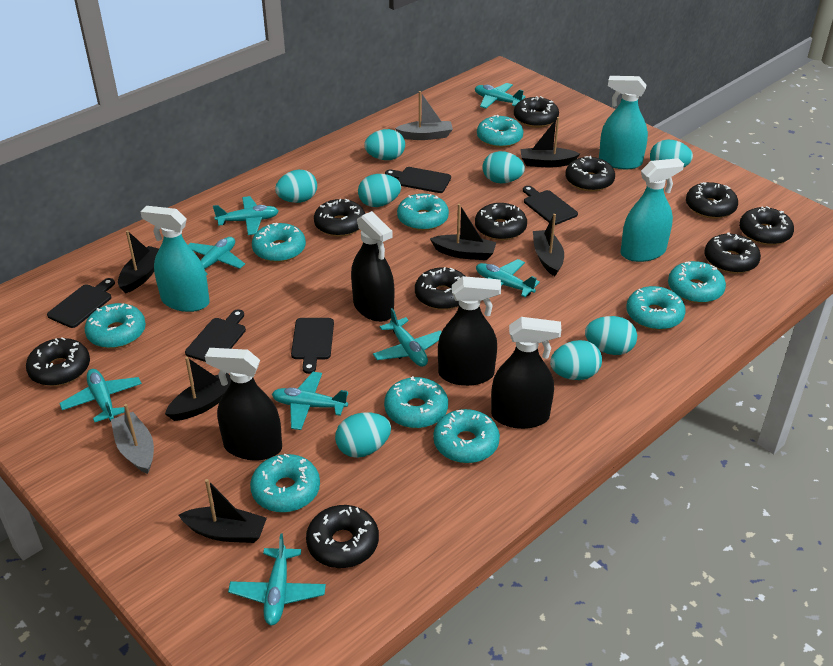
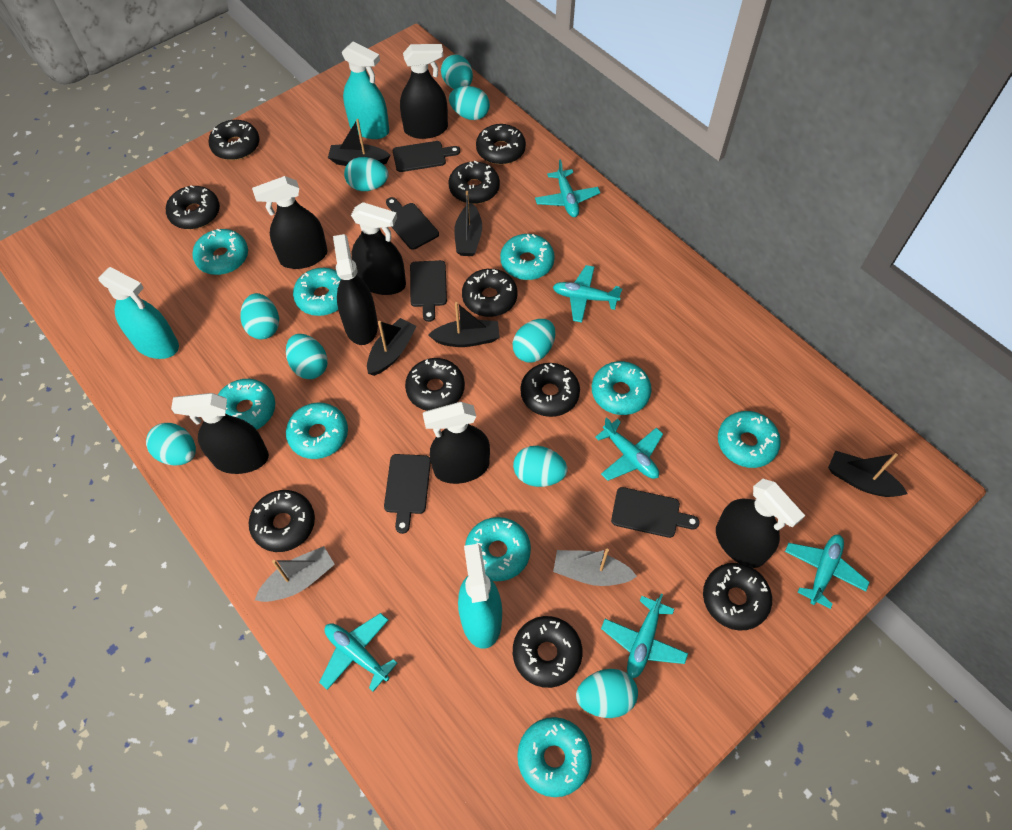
black boat: [118,230,159,294] [165,357,231,421] [179,479,267,543] [430,204,497,260] [520,117,580,167] [533,214,564,276] = 6 -> [328,119,391,166] [367,318,417,376] [428,302,500,347] [454,191,482,256] [828,450,908,497] = 5
black spray bottle: [205,348,282,461] [351,211,394,322] [438,276,501,386] [491,317,561,429] = 4 -> [171,393,269,474] [252,176,328,269] [333,234,378,345] [351,202,406,295] [400,44,448,139] [423,402,490,484] [716,479,805,568] = 7
turquoise egg: [275,170,317,203] [335,412,391,458] [358,174,401,207] [364,129,405,160] [483,151,525,183] [550,340,602,380] [585,316,637,355] [650,140,693,168] = 8 -> [146,423,196,465] [241,293,279,339] [286,334,328,379] [344,157,388,191] [441,55,473,89] [449,86,490,120] [512,319,555,363] [513,446,567,487] [576,669,638,718] = 9
turquoise plane: [59,369,142,422] [188,237,245,275] [213,196,279,235] [228,534,326,625] [272,372,348,430] [373,308,442,367] [475,83,526,109] [476,259,540,297] = 8 -> [319,613,397,692] [535,159,600,217] [553,265,622,323] [595,417,663,481] [601,594,688,678] [785,535,870,609] = 6

